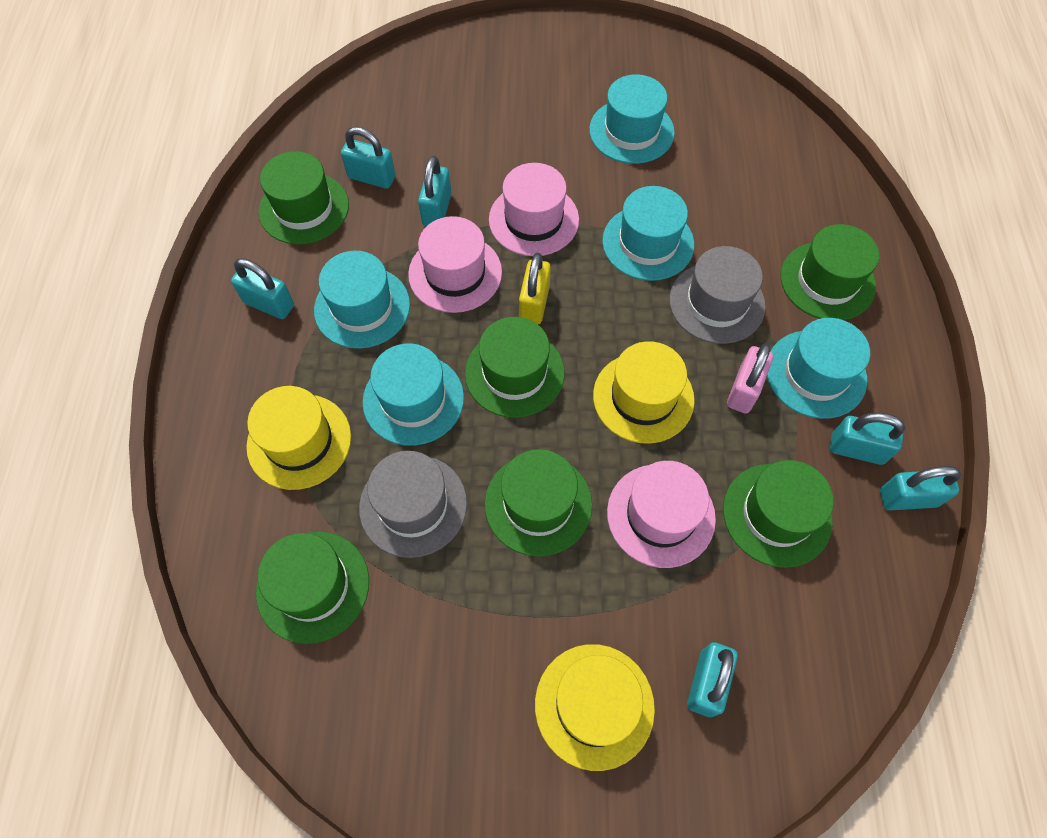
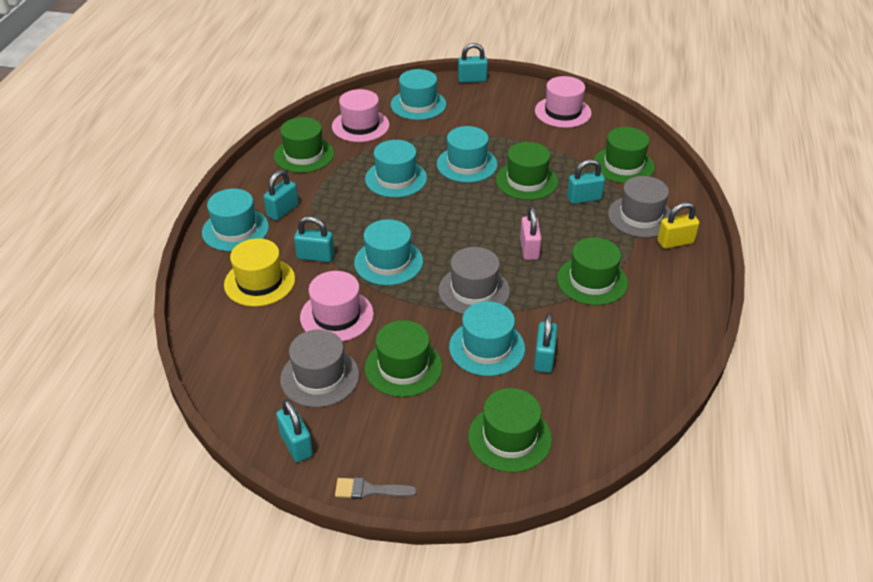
grey brush: none = 0 -> [335,477,417,499] = 1
grey hat: [359,451,467,558] [669,246,766,344] = 2 -> [280,329,359,407] [439,247,510,314] [608,176,671,238] = 3
turquoise hat: [314,251,410,349] [362,343,464,446] [589,74,675,164] [602,186,694,281] [767,318,870,419] = 5 -> [202,189,269,251] [354,219,423,285] [365,140,427,198] [390,69,446,120] [437,126,497,183] [449,301,525,376] = 6
yellow hat: [246,386,351,490] [535,644,655,771] [593,341,695,444] = 3 -> [224,238,295,307] = 1

